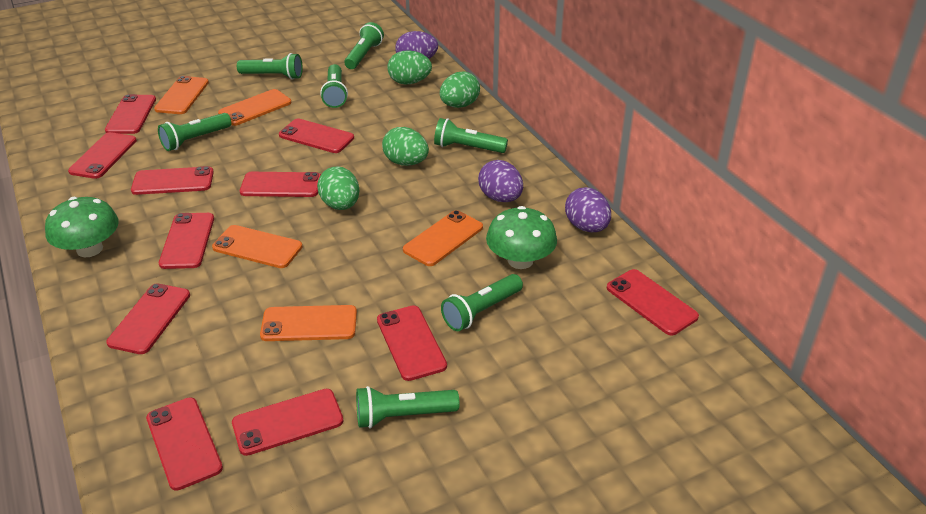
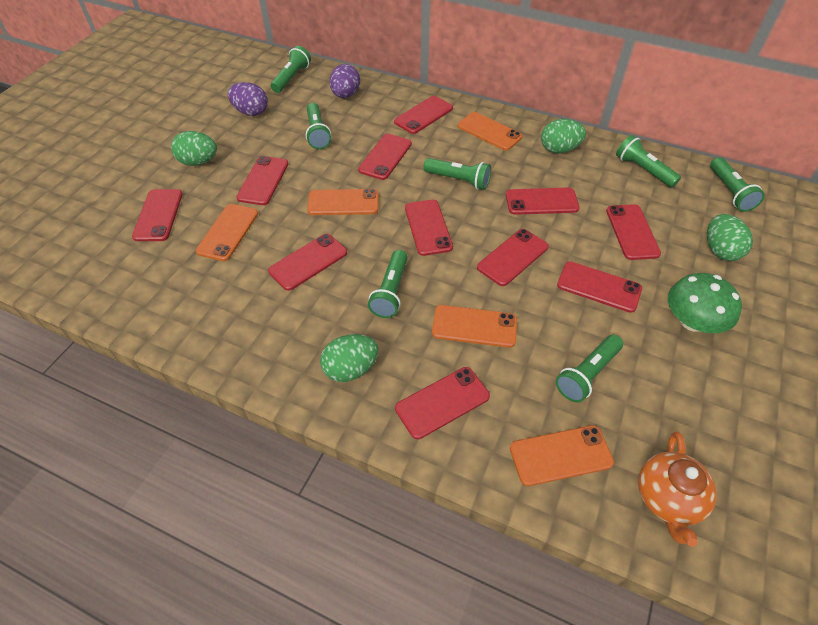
green mushroom: [45,197,119,257] [486,206,557,269] = 2 -> [668,273,742,333] = 1
orange teapot: none = 0 -> [638,431,717,547] = 1
purple egg: [395,31,438,59] [478,160,523,202] [565,187,611,232] = 3 -> [228,82,268,116] [329,64,360,98] = 2

